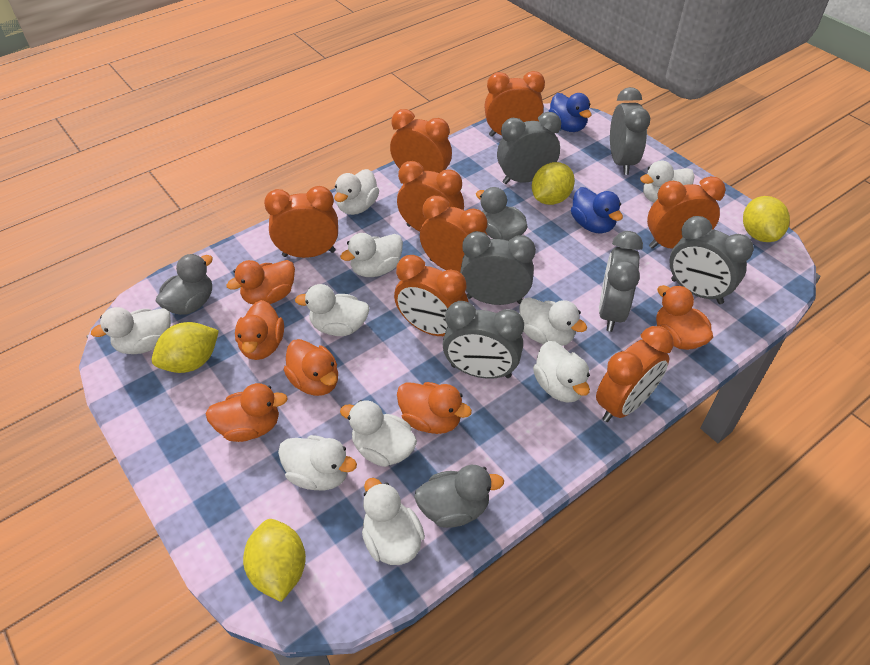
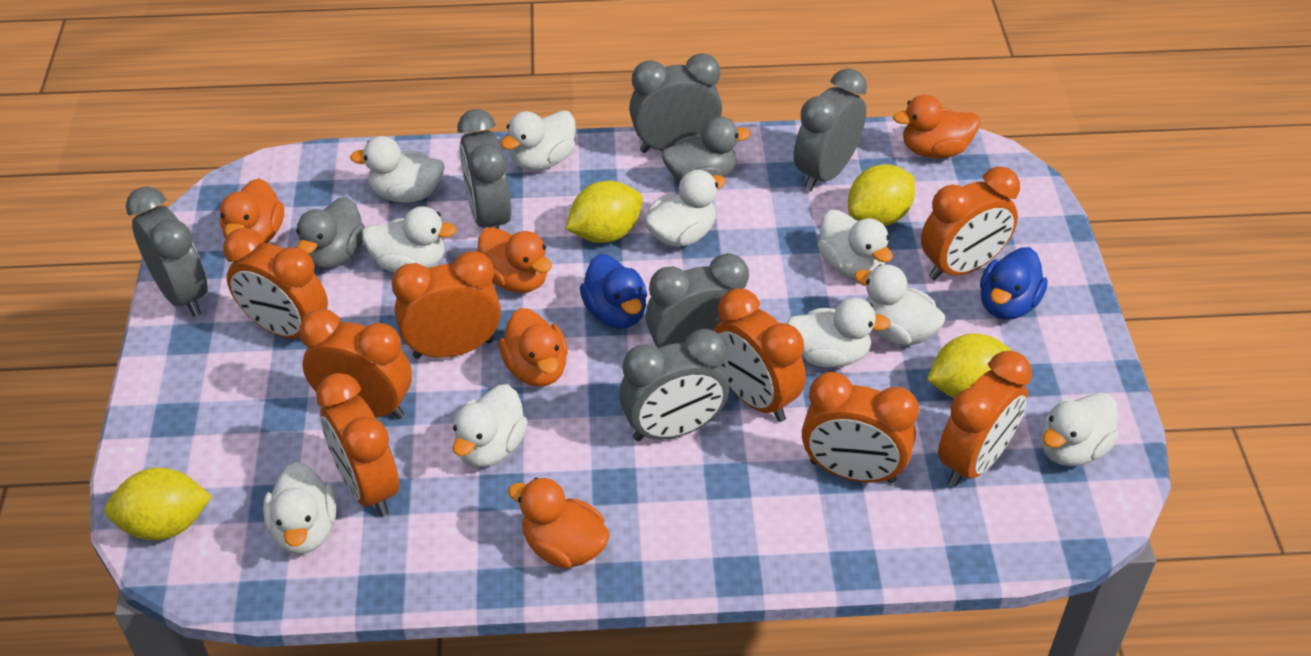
grey duck: [156,254,213,315] [414,465,504,528] [476,187,528,241] = 3 -> [296,197,365,269] [662,117,751,181] = 2
orange duck: [206,383,288,442] [227,260,295,304] [235,300,284,360] [283,339,338,396] [397,382,472,434] [656,285,713,350] = 6 -> [220,178,284,243] [477,227,552,293] [499,308,568,387] [508,478,610,569] [893,95,980,158] = 5

